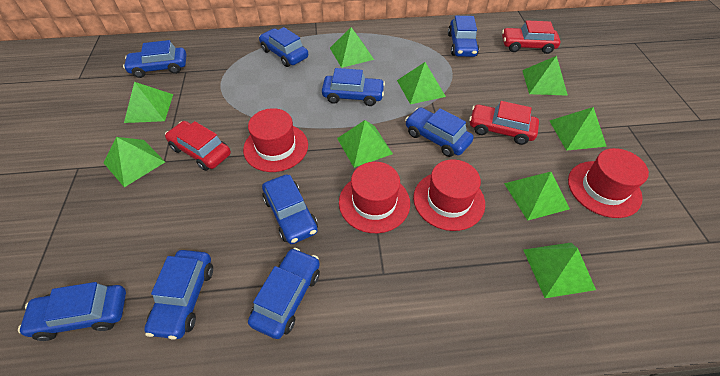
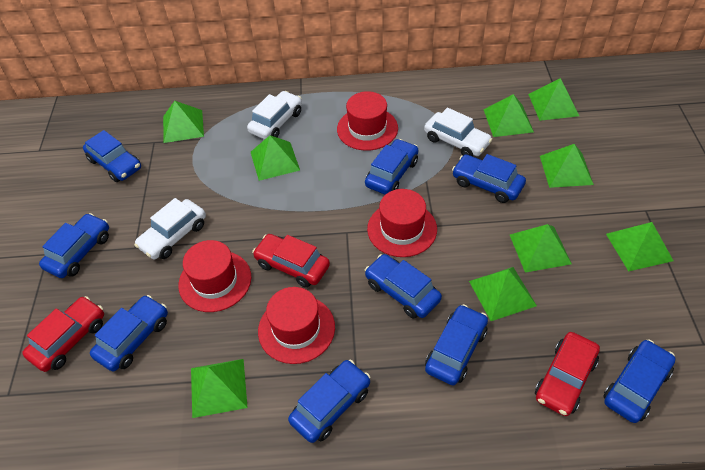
white car: none = 0 -> [134,198,206,260] [247,91,302,140] [424,108,493,157] = 3

